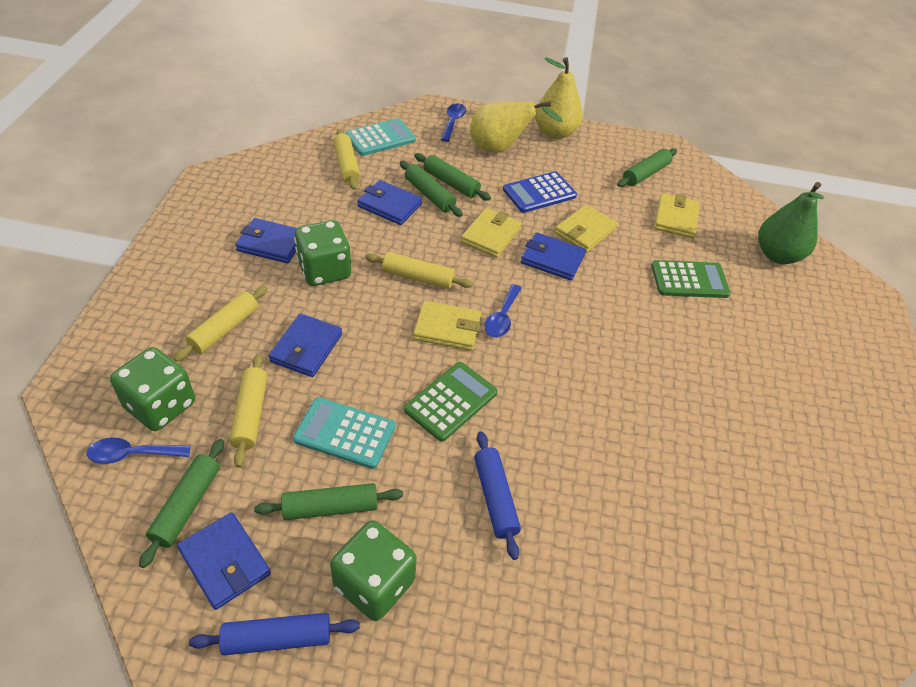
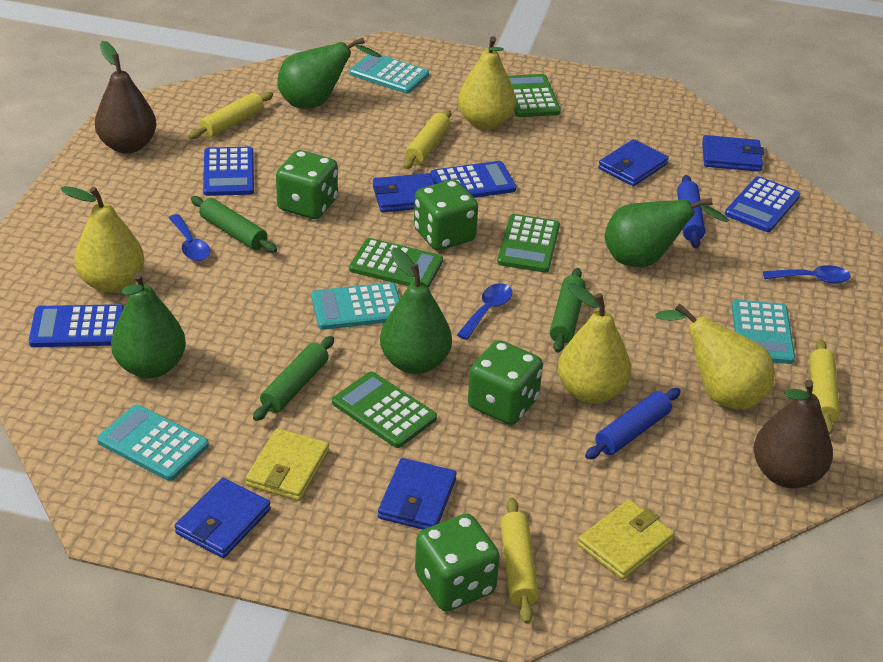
blue calculator: [503,171,577,213] = 1 -> [29,304,124,347] [203,147,254,196] [430,161,516,198] [725,176,800,232] = 4
brown pear: none = 0 -> [95,41,157,153] [754,379,833,488] = 2
green calculator: [404,362,498,442] [651,260,731,298] = 2 -> [332,372,437,448] [349,238,443,288] [497,214,560,273] [508,74,561,117] = 4
green dice: [110,347,195,431] [294,220,351,286] [330,520,417,621] = 3 -> [276,150,338,219] [414,180,478,251] [415,514,500,611] [468,340,543,425] = 4
green pear: [758,182,824,264] = 1 -> [111,272,186,378] [277,38,381,109] [380,247,452,374] [605,198,729,267] = 4
green rolling pin: [139,439,224,568] [254,483,403,520] [400,161,463,217] [415,153,491,201] [617,148,677,187] = 5 -> [191,196,277,253] [253,336,334,421] [550,268,586,353] = 3
turquoise calculator: [293,397,395,469] [345,118,416,156] = 2 -> [97,404,209,481] [311,282,400,330] [349,54,429,94] [732,300,795,364] = 4
yellow pear: [470,101,563,153] [535,57,583,139] = 2 -> [60,186,144,293] [458,36,516,130] [558,283,631,404] [655,303,774,409] = 4
yellow wallet: [413,301,481,351] [461,208,522,258] [555,205,618,253] [654,193,700,238] = 4 -> [245,428,329,501] [578,499,674,580] = 2

